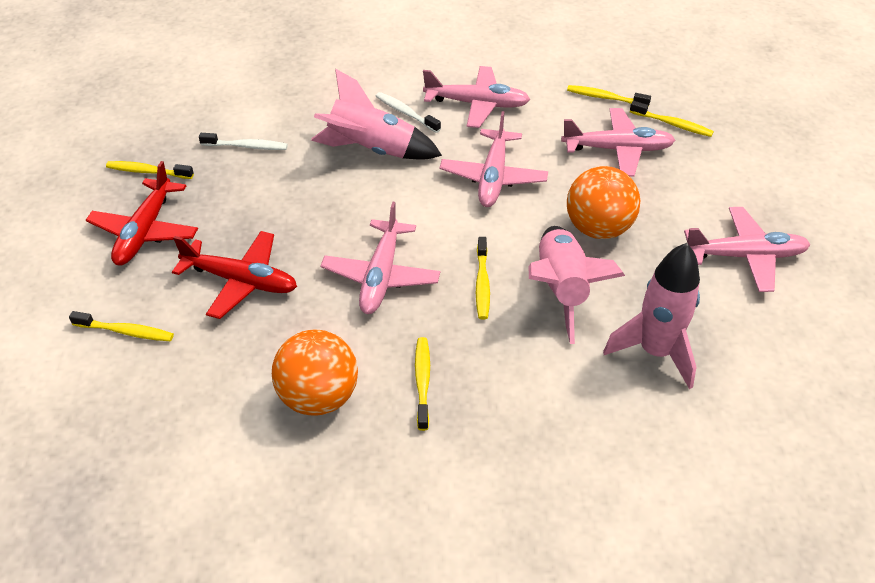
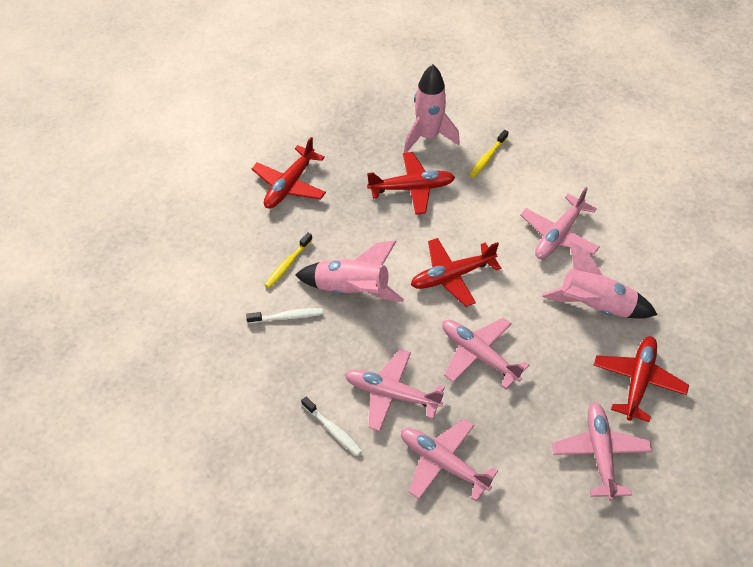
orange ball: [272,330,358,416] [567,166,640,239] = 2 -> none = 0
red plane: [86,161,198,265] [172,231,297,319] = 2 -> [252,137,326,209] [367,152,455,215] [411,238,501,307] [594,336,689,422] = 4
yellow toothbrush: [69,311,174,341] [106,161,194,179] [415,337,430,431] [476,237,490,320] [567,85,651,106] [630,101,714,137] = 6 -> [265,232,313,288] [469,130,509,178] = 2

